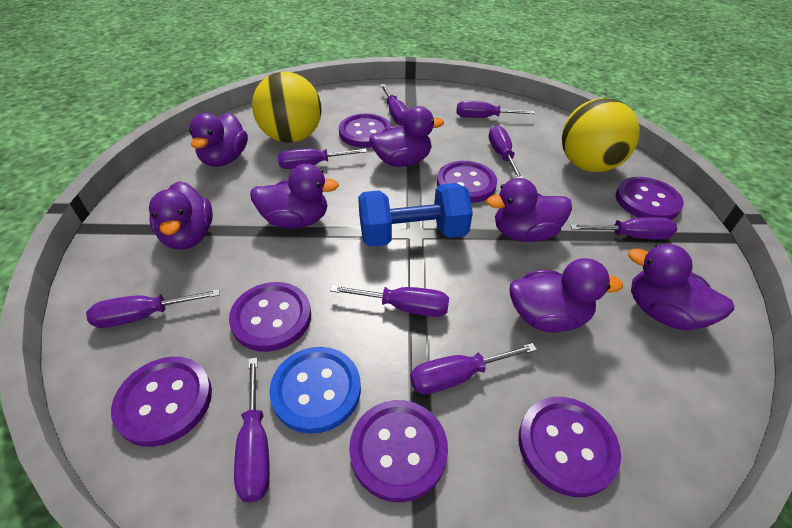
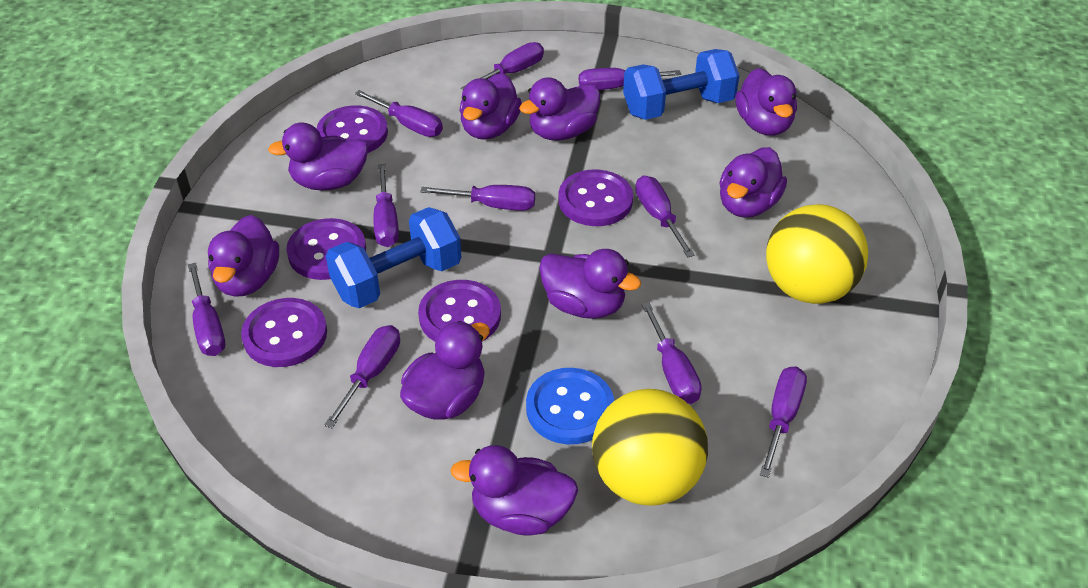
blue dumbbell: [358,183,473,247] = 1 -> [326,207,461,308] [623,49,739,120] = 2
purple button: [111,357,212,447] [229,282,311,352] [339,114,391,148] [349,400,448,502] [437,161,497,203] [518,397,621,497] [616,177,684,220] = 7 -> [241,298,327,367] [286,218,366,280] [317,105,388,153] [418,280,501,341] [559,169,633,226] = 5
purple duck: [149,181,213,249] [189,113,248,167] [250,164,339,229] [369,106,444,167] [486,178,572,242] [509,258,623,333] [628,244,734,331] = 7 -> [208,215,279,297] [268,122,368,190] [400,321,490,420] [450,445,578,536] [459,73,522,140] [519,77,600,140] [539,249,641,319] [719,147,787,218] [735,68,797,136] = 9
purple screwdriver: [86,289,220,328] [234,358,270,502] [278,148,367,169] [330,285,449,317] [380,84,408,126] [410,343,537,394] [456,101,535,118] [489,125,523,178] [570,217,677,240] = 9 -> [188,263,225,356] [324,325,400,428] [355,90,443,137] [374,164,399,247] [421,185,535,211] [461,42,544,90] [579,68,681,90] [635,175,695,258] [641,302,702,404] [760,366,807,478] = 10

